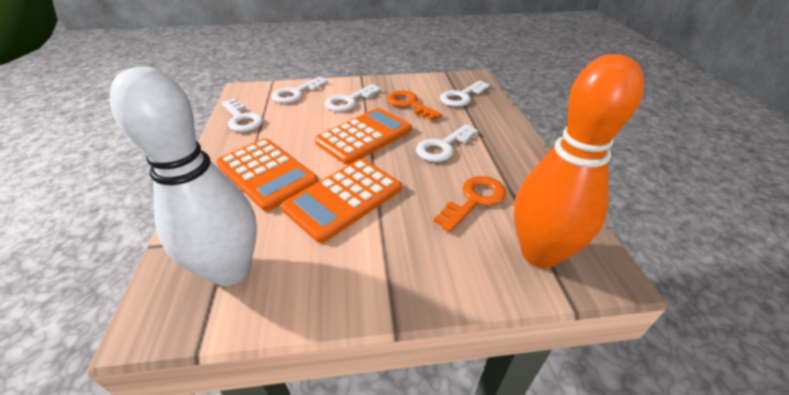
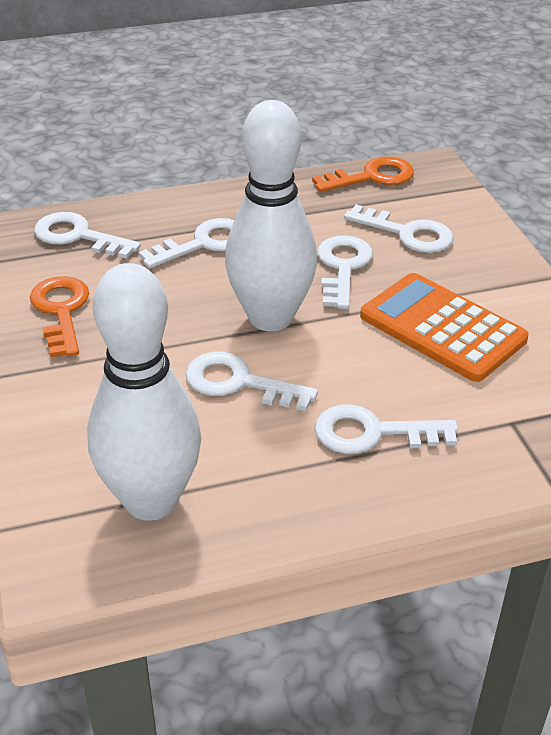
orange bowling pin: [514,54,644,268] = 1 -> none = 0
orange calculator: [216,139,318,211] [281,159,402,243] [315,108,412,165] = 3 -> [360,273,529,382] = 1
white bowling pin: [110,67,257,286] = 1 -> [87,263,201,521] [225,100,317,332] = 2
white key: [221,99,263,132] [272,77,328,103] [325,84,381,112] [416,124,478,162] [440,80,490,107] = 5 -> [34,212,141,259] [139,218,234,268] [186,351,318,411] [315,404,458,454] [317,235,373,309] [344,205,454,253] = 6

